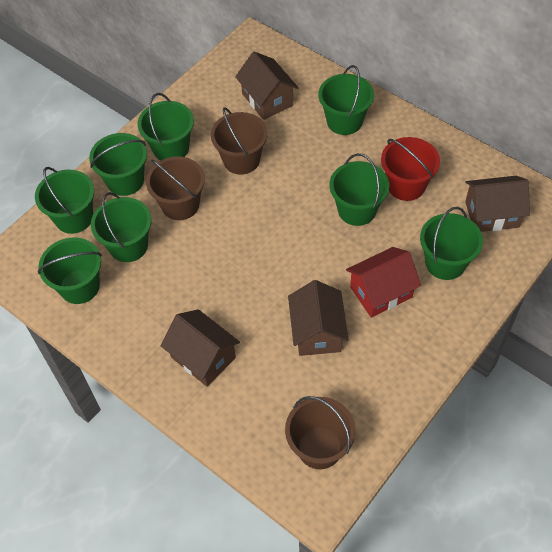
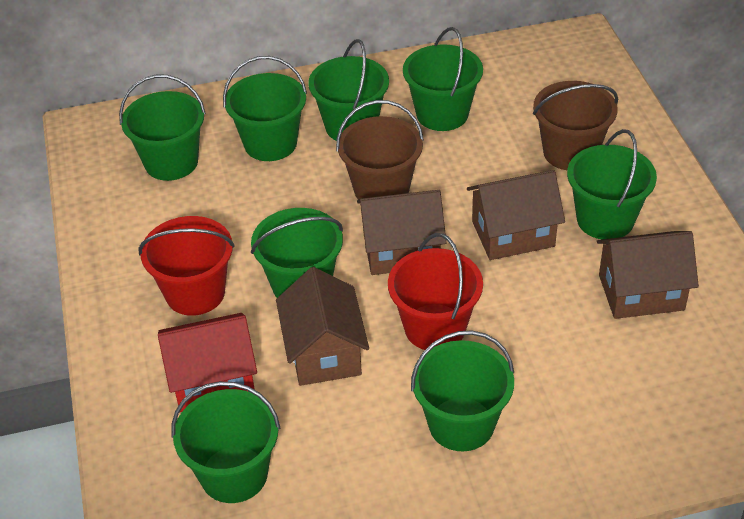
brown bucket: [146,156,205,220] [211,107,268,175] [285,396,356,469] = 3 -> [336,100,424,200] [533,81,618,170] = 2
red bucket: [381,137,440,201] = 1 -> [138,216,235,316] [388,233,483,350] = 2

